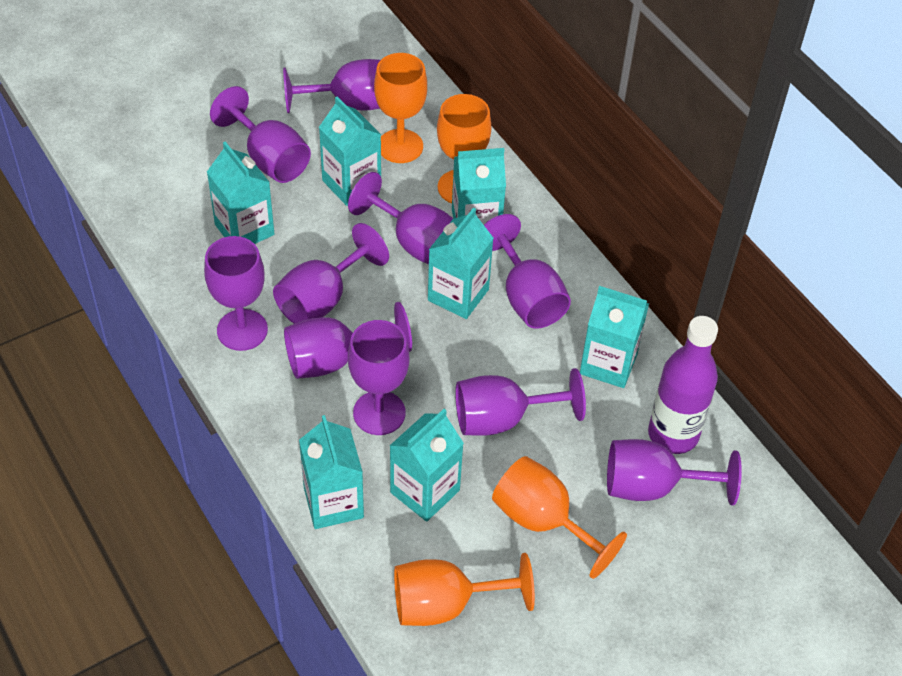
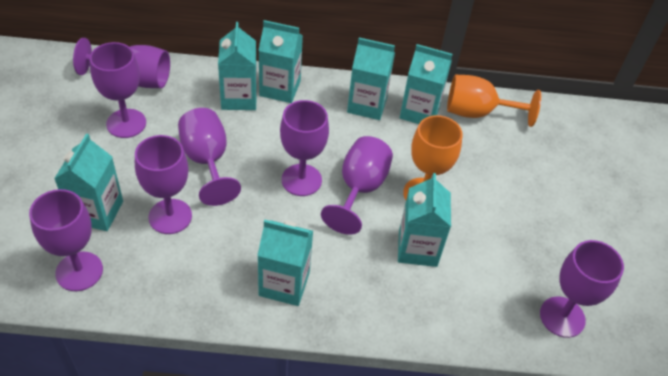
orange goblet: [374,53,427,163] [394,553,535,626] [437,94,491,203] [492,456,627,579] = 4 -> [403,115,463,200] [447,75,541,127] = 2
purple bottle: [648,316,718,454] = 1 -> none = 0
purple goblet: [204,236,268,351] [210,86,311,183] [273,223,389,324] [283,59,380,113] [284,302,412,379] [348,172,453,264] [348,320,409,435] [455,368,586,436] [484,214,571,328] [607,439,742,505] = 10 -> [29,189,103,291] [73,38,170,88] [90,42,146,138] [135,135,192,234] [178,108,241,206] [280,100,329,196] [321,136,393,235] [540,240,624,338] = 8

